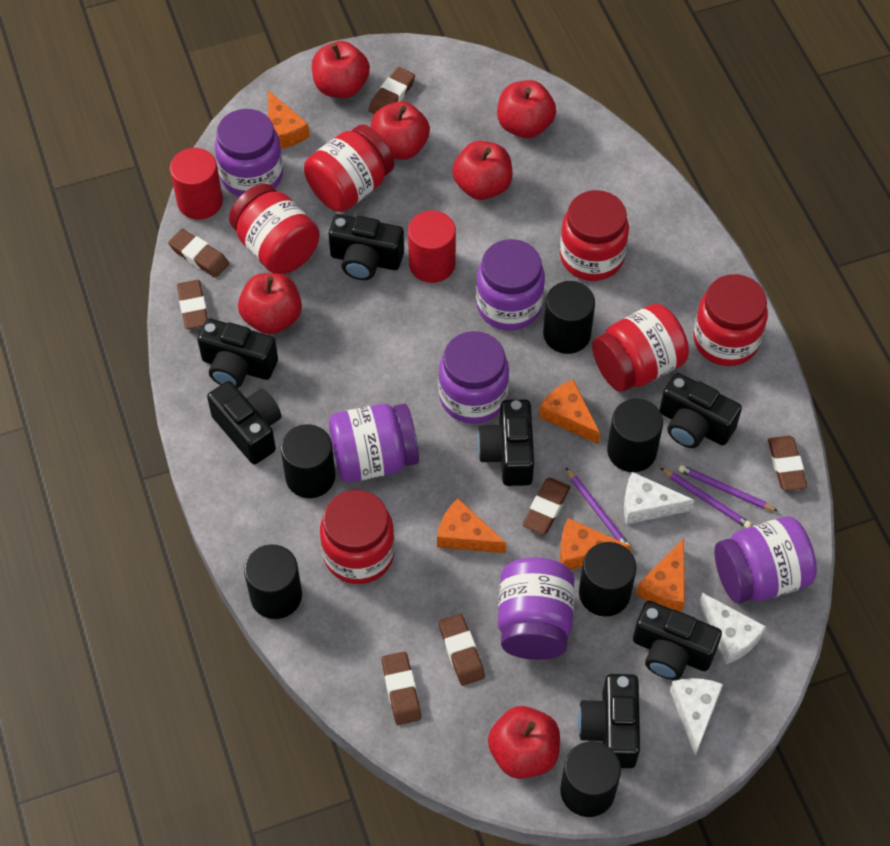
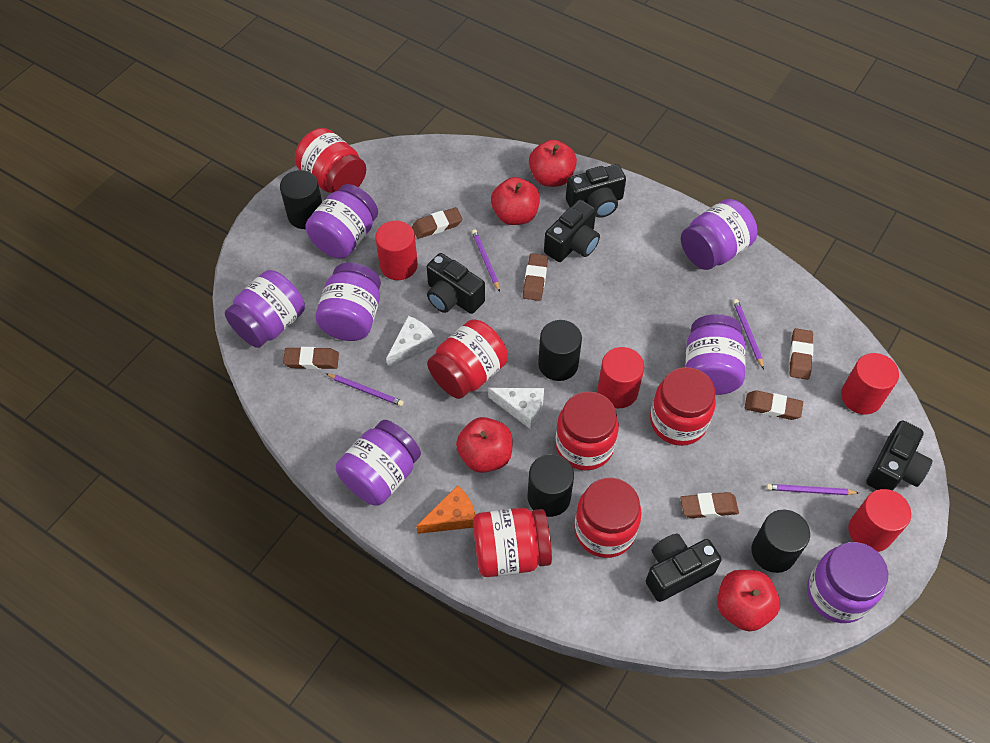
black camera: [197,319,278,388] [207,381,281,464] [329,214,404,280] [477,400,534,486] [578,674,640,768] [633,601,722,680] [660,373,742,448] = 7 -> [427,253,485,314] [544,200,600,262] [566,164,626,218] [646,534,722,602] [866,420,933,491] = 5
black cylinder: [244,544,302,619] [281,424,335,498] [543,281,595,354] [560,742,621,817] [579,542,637,617] [607,399,663,472] = 6 -> [280,170,322,229] [528,454,574,517] [538,320,582,381] [752,510,810,573] = 4
brown eraser: [168,229,229,278] [177,280,208,329] [368,67,415,114] [382,652,421,725] [439,614,485,686] [523,477,570,535] [768,436,807,491] = 7 -> [283,347,339,369] [412,207,462,239] [523,253,548,301] [680,492,739,518] [745,390,803,420] [789,328,814,380] = 6
orange cheese: [268,90,310,149] [437,498,506,553] [539,379,600,444] [560,518,631,570] [636,539,685,612] = 5 -> [416,485,475,534] = 1
purple jar: [215,109,283,197] [329,404,419,483] [439,331,509,424] [476,239,545,331] [498,558,574,660] [715,516,817,604] = 6 -> [225,270,305,348] [305,184,378,258] [315,262,381,341] [336,420,421,506] [681,199,757,270] [685,314,746,395] [807,542,888,623] = 7
purple pencil: [566,468,630,545] [661,468,751,528] [678,465,778,511] = 3 -> [326,374,404,406] [472,229,500,292] [733,299,764,369] [766,484,859,495] = 4
red apple: [238,273,302,334] [312,41,370,98] [371,101,430,160] [452,141,513,200] [488,706,560,779] [497,80,556,138] = 6 -> [456,417,513,473] [491,177,540,225] [529,140,577,187] [717,570,780,632] = 4
red cylinder: [170,148,223,219] [408,210,456,283] = 2 -> [375,221,418,280] [598,347,644,408] [841,353,899,415] [848,489,911,552] = 4
white cheese: [624,472,695,525] [670,678,723,756] [699,593,766,665] = 3 -> [386,316,436,368] [488,388,544,429] = 2

